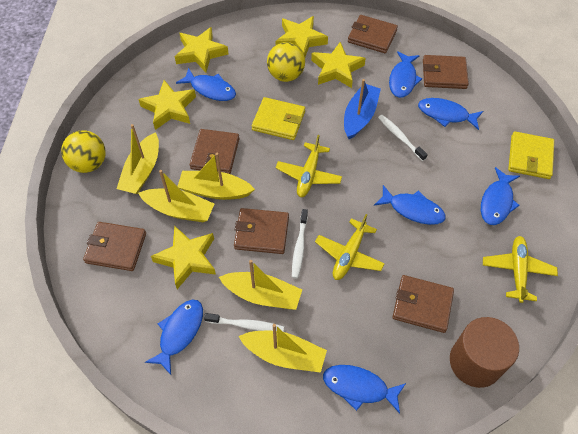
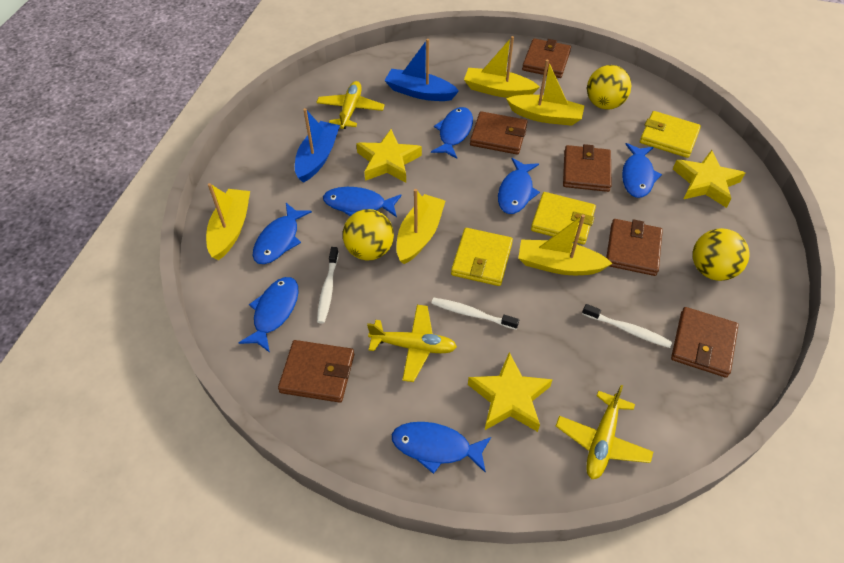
blue boat: [344,79,381,139] = 1 -> [295,108,340,183] [384,39,459,101] = 2
brown cylinder: [450,317,519,388] = 1 -> none = 0
yellow ball: [61,130,106,173] [267,42,305,82] = 2 -> [343,209,394,260] [587,65,631,110] [693,228,750,281] = 3
yellow star: [138,80,196,130] [151,226,216,289] [175,27,229,72] [275,16,328,57] [311,42,366,88] = 5 -> [356,129,422,182] [468,352,553,432] [673,150,745,208] = 3
yellow wallet: [252,97,305,140] [508,131,554,179] = 2 -> [451,228,513,286] [531,192,596,245] [640,111,701,158] = 3

